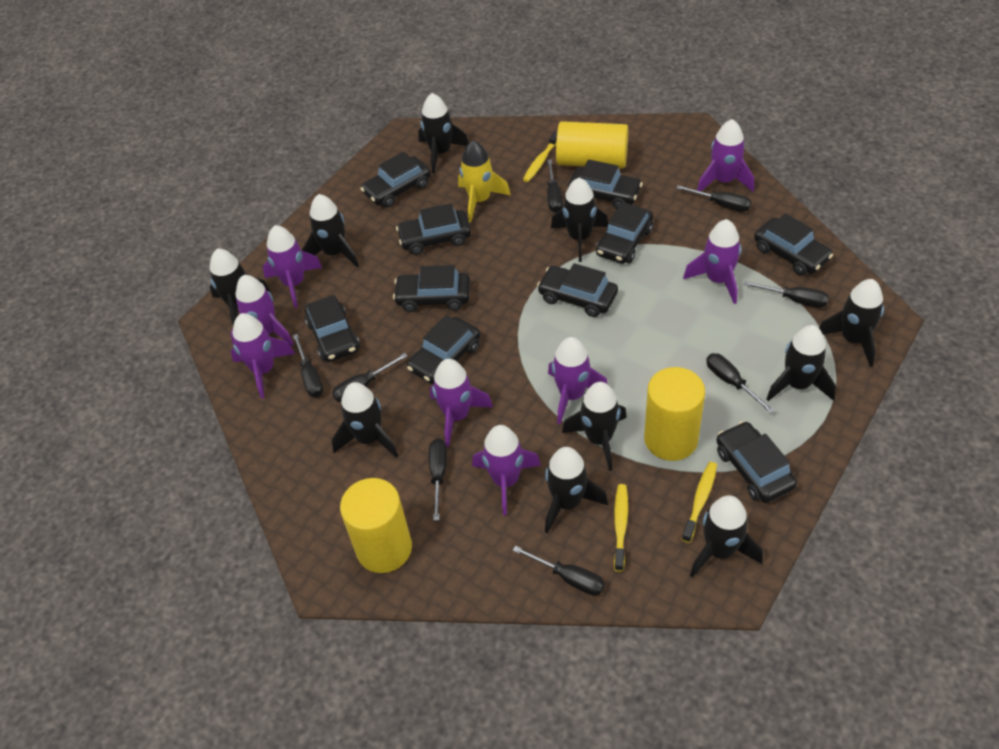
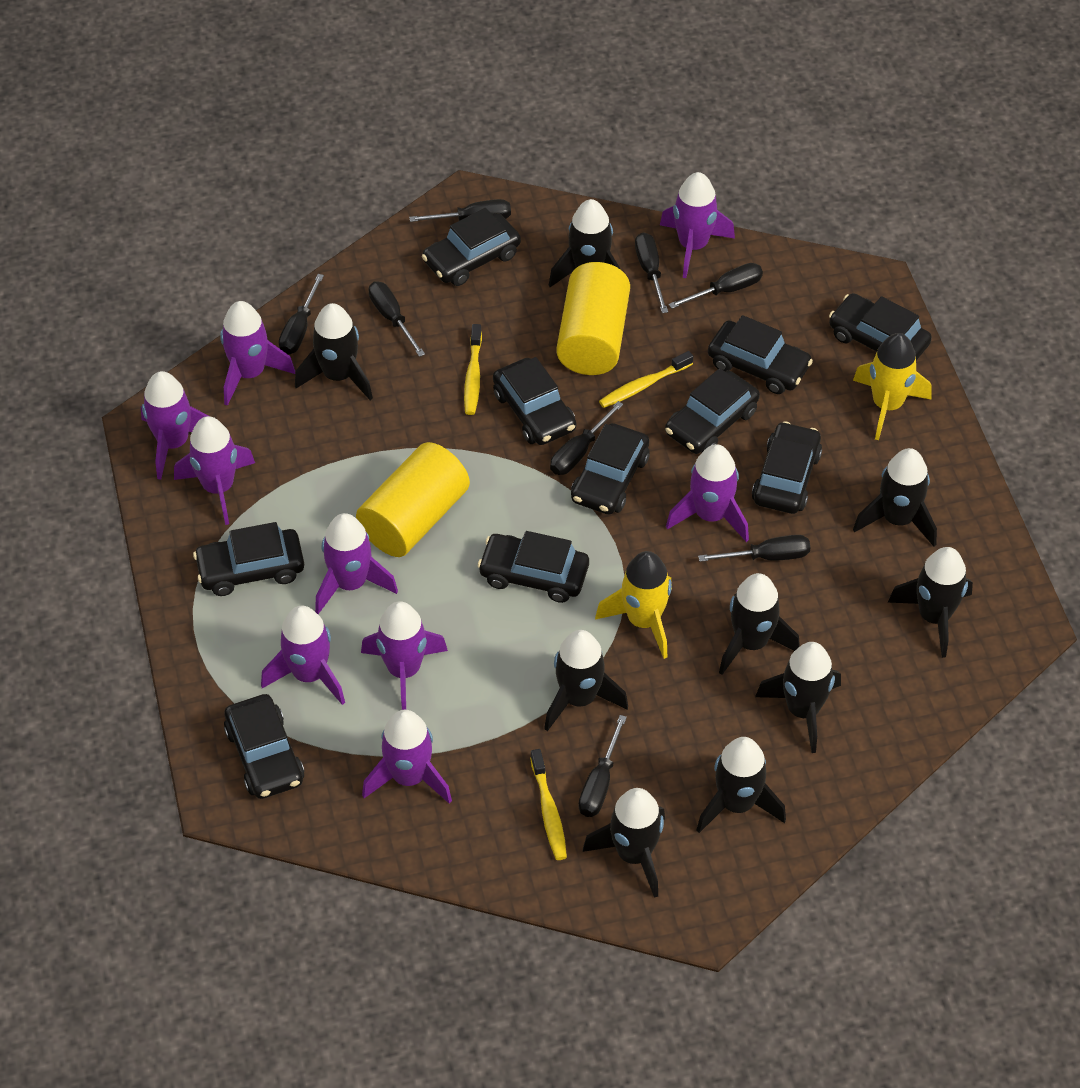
black rocket: [210,248,271,326] [302,194,359,268] [332,382,398,458] [418,93,469,173] [545,447,608,534] [551,177,608,262] [562,382,627,471] [690,495,763,578] [767,325,836,401] [819,279,884,367] = 10 -> [295,303,373,400] [544,630,628,731] [549,199,621,287] [582,788,665,898] [697,737,786,833] [719,573,800,675] [755,642,841,753] [853,448,937,547] [888,547,973,658] = 9
purple rocket: [230,275,293,346] [230,313,295,399] [263,225,322,308] [430,359,493,447] [472,425,541,516] [548,337,608,424] [683,219,741,304] [697,119,754,192] = 8 -> [141,371,211,480] [174,416,255,525] [220,301,295,406] [261,606,345,705] [315,513,398,614] [361,601,448,710] [362,710,452,804] [660,172,735,278] [666,444,749,542] = 9
yellow cylinder: [340,478,412,573] [556,121,628,169] [644,367,705,461] = 3 -> [356,442,470,557] [556,262,630,375] = 2
yellow rocket: [458,140,511,222] = 1 -> [595,551,672,659] [853,333,932,440] = 2

